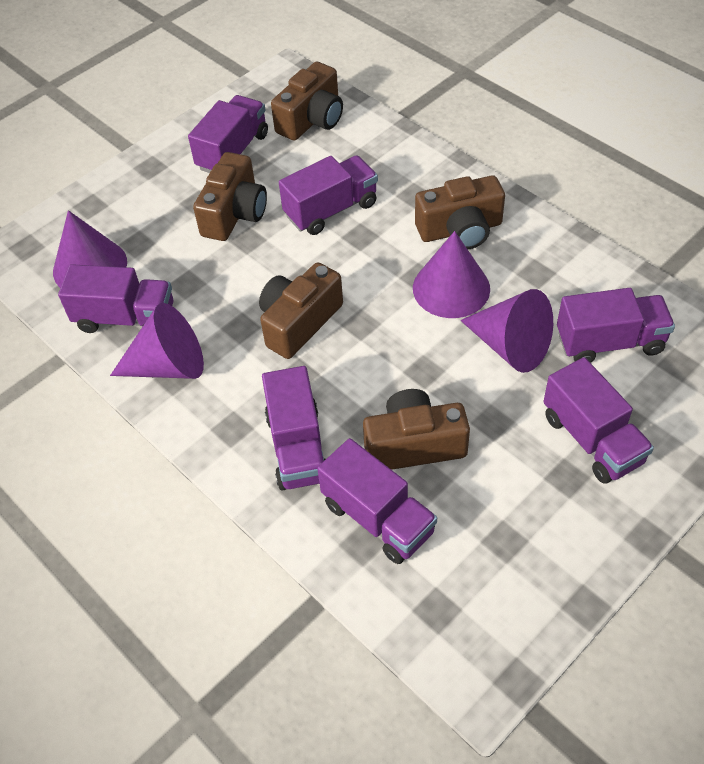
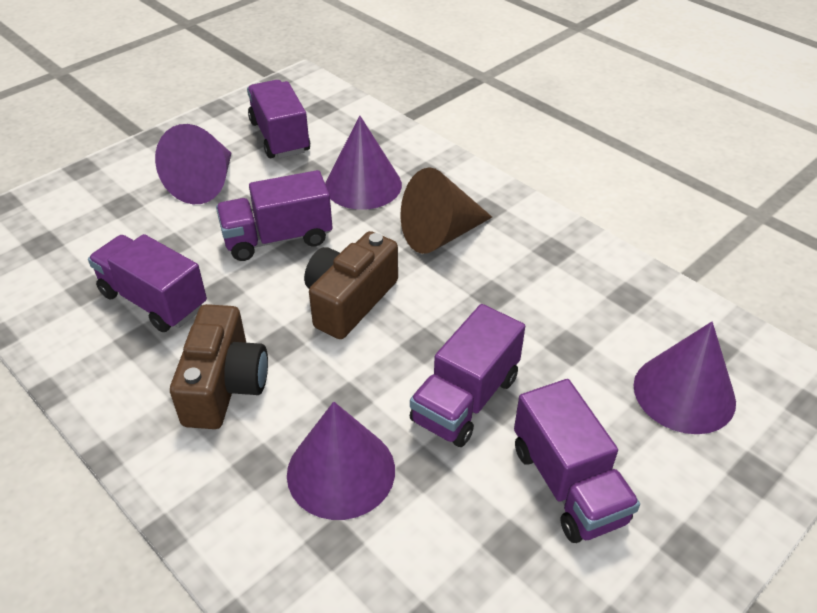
brown camera: [193,152,267,241] [259,262,343,359] [271,62,343,141] [363,389,470,470] [415,175,505,249] = 5 -> [170,304,268,429] [304,231,398,339] = 2
brown cone: none = 0 -> [401,167,492,254] = 1
purple truck: [58,264,173,333] [188,95,268,173] [262,366,326,491] [279,155,378,235] [317,438,437,564] [543,357,654,484] [557,288,675,363] = 7 -> [88,234,207,332] [216,170,333,261] [247,80,310,158] [410,304,525,447] [514,379,640,543] = 5

